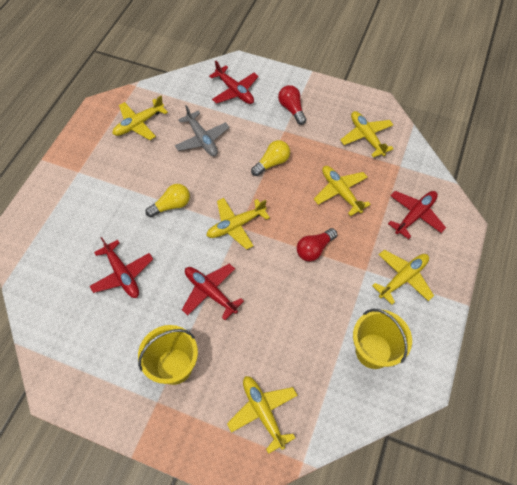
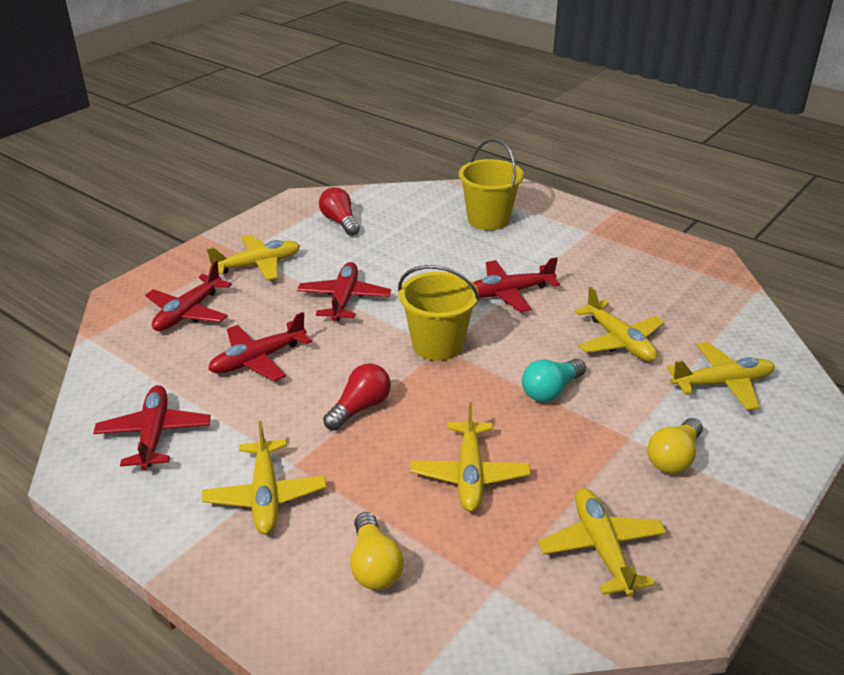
grey plane: [175,105,229,156] = 1 -> none = 0
red plane: [90,237,153,298] [182,264,244,320] [209,61,258,104] [388,191,446,239] = 4 -> [93,385,211,470] [145,261,232,331] [208,312,312,381] [297,262,391,321] [473,257,560,312] = 5
turquoise light bulb: none = 0 -> [522,359,586,402] = 1

